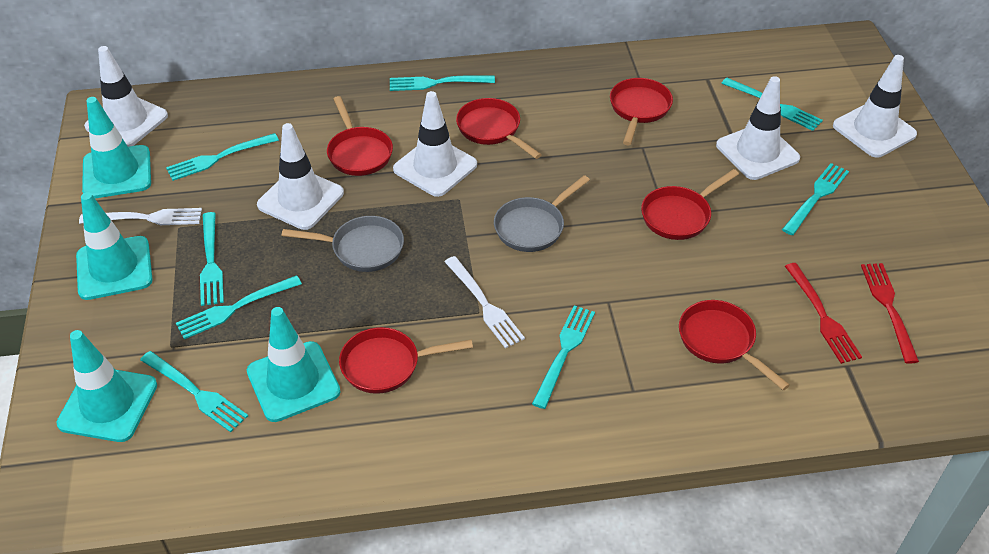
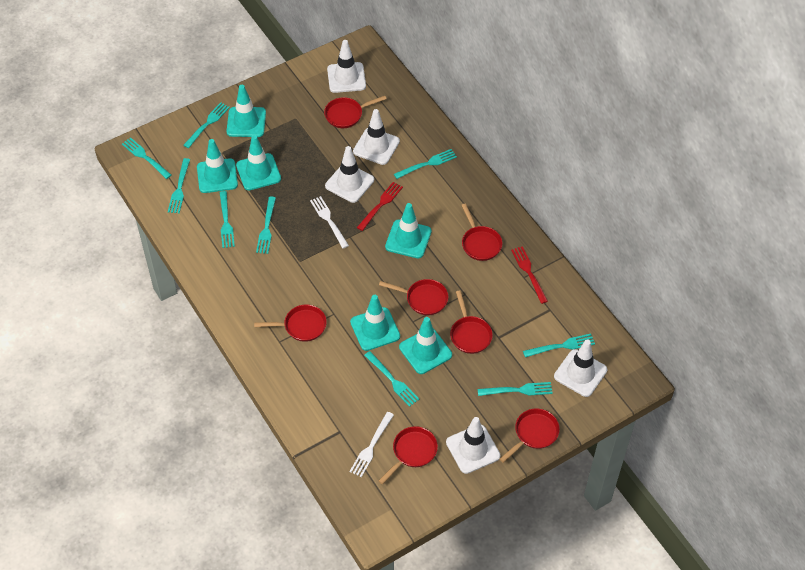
grey pan: [282,216,404,272] [494,175,590,252] = 2 -> none = 0
red pan: [327,96,393,176] [339,327,473,394] [456,98,542,159] [610,78,673,145] [641,169,739,240] [679,300,790,390] = 6 -> [254,305,327,342] [324,96,387,128] [379,279,448,315] [379,426,438,484] [450,290,493,354] [461,203,502,261] [500,409,560,463] = 7
turquoise fork: [140,351,248,432] [166,133,279,181] [176,275,302,339] [200,212,224,306] [390,76,495,91] [532,306,595,409] [721,78,823,131] [782,163,849,235] = 8 -> [122,138,171,179] [168,158,190,213] [183,102,230,148] [219,191,235,248] [256,197,276,254] [364,351,419,407] [394,149,457,179] [478,382,553,396] [523,334,595,357] = 9
turquoise traffic cone: [56,330,157,442] [76,192,153,300] [82,97,151,198] [247,307,341,422] = 4 -> [197,139,238,193] [227,85,266,137] [236,135,281,190] [350,295,400,351] [385,203,432,258] [399,317,452,374] = 6

